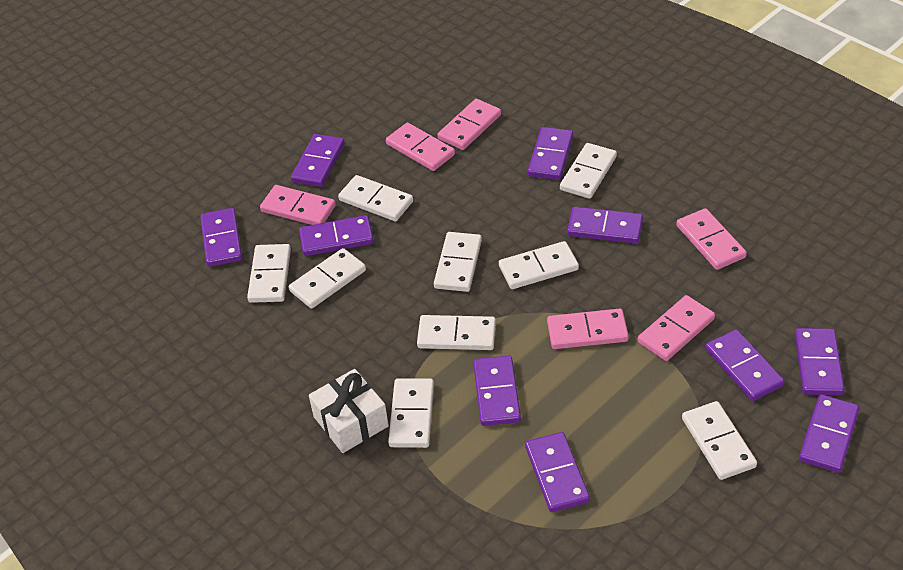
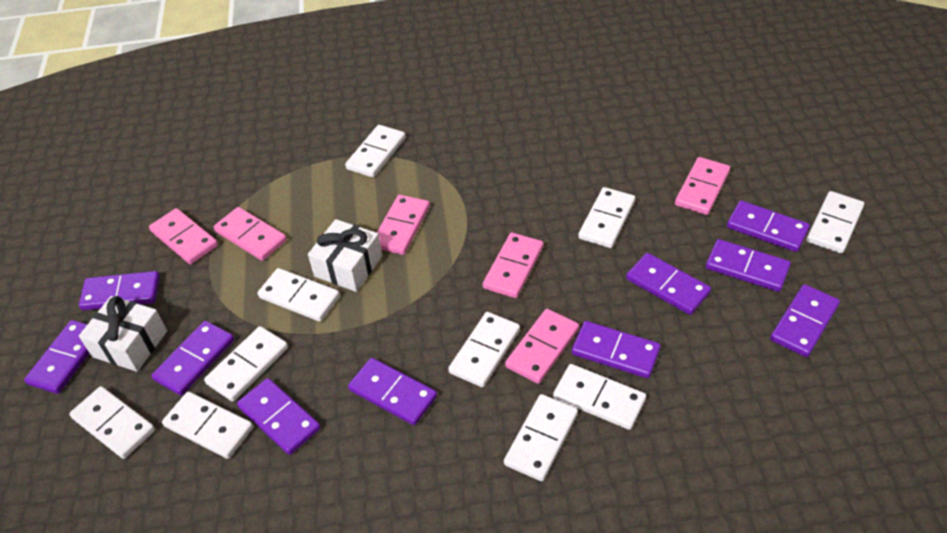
white domino: [247,244,291,303] [289,248,366,309] [338,175,413,221] [388,378,434,448] [417,315,496,350] [434,232,482,292] [499,241,579,289] [560,143,617,199] [682,401,757,480] = 9 -> [69,386,155,459] [162,392,253,459] [204,326,288,402] [258,268,340,322] [345,125,406,177] [448,312,520,387] [504,394,578,481] [553,364,646,430] [578,187,635,248] [807,191,864,254] = 10
white gift: [309,369,389,453] = 1 -> [79,296,167,372] [308,219,382,292] = 2

